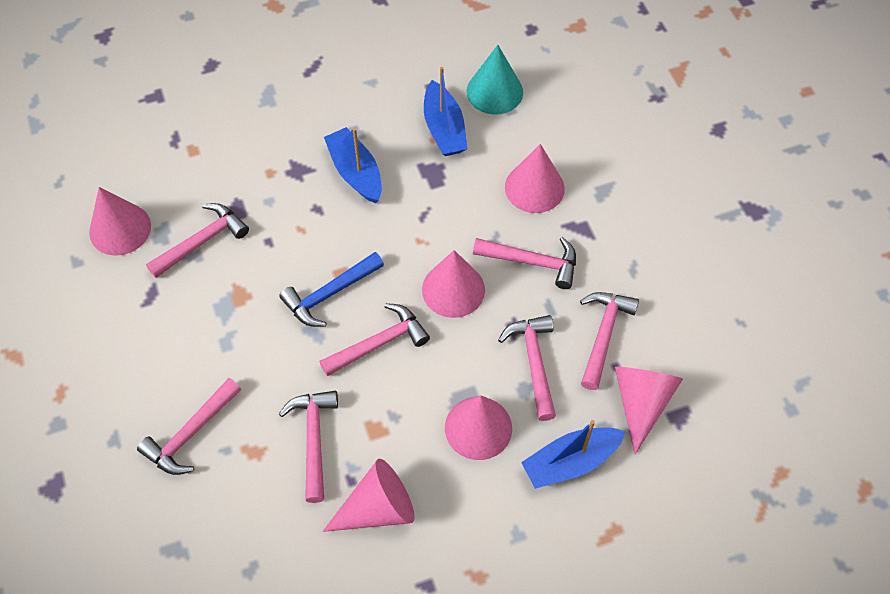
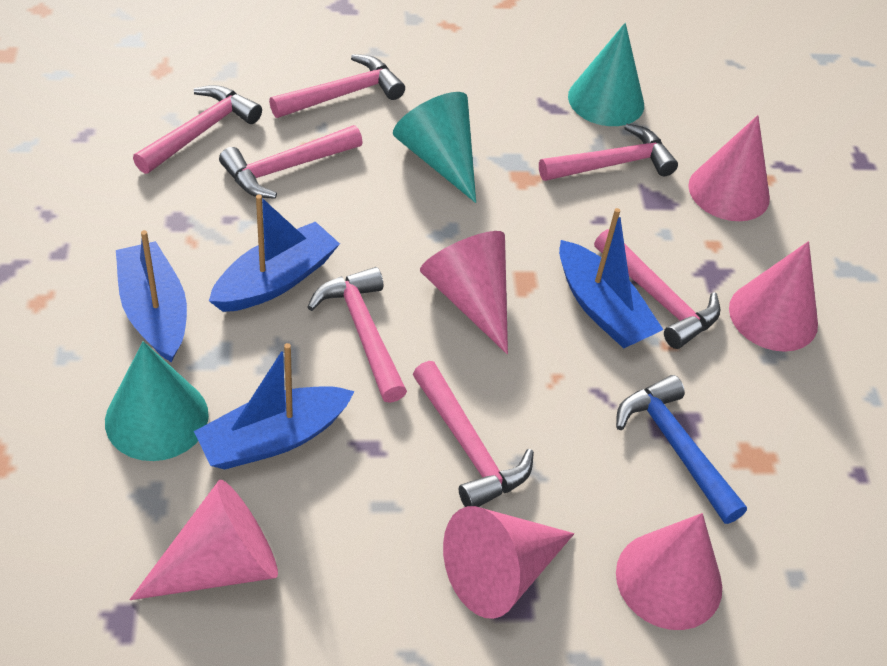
blue boat: [324,127,382,203] [424,67,467,156] [521,420,626,489] = 3 -> [116,230,187,363] [194,343,355,469] [209,194,340,312] [559,208,663,348] = 4
turquoise cone: [467,45,523,115] = 1 -> [105,341,209,461] [393,92,476,203] [568,23,644,126] = 3

